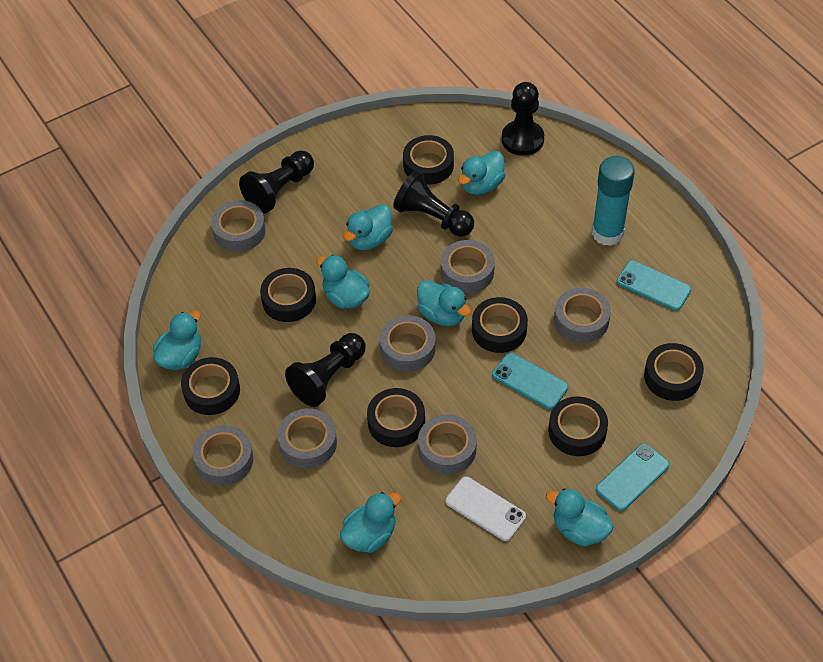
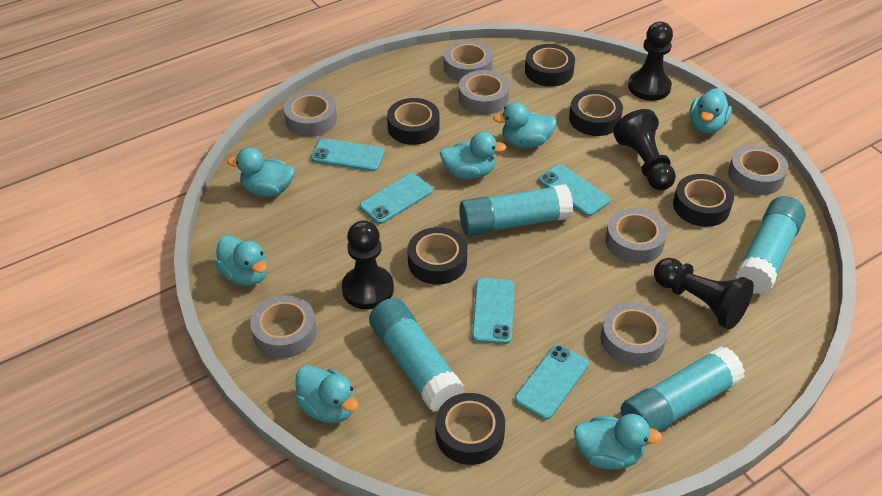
black tape: [181,357,240,415] [260,268,316,322] [367,388,425,447] [403,135,454,185] [472,297,528,353] [548,396,608,456] [644,343,704,401] = 7 -> [387,98,440,145] [407,227,467,284] [436,393,505,465] [525,44,575,87] [569,90,623,136] [673,174,734,227] = 6
turquoise glue stick: [592,156,635,246] = 1 -> [369,298,464,412] [459,184,573,236] [621,346,745,432] [735,196,806,294] = 4
turquoise phone: [492,353,569,409] [596,443,670,511] [617,260,691,311] = 3 -> [311,138,385,171] [360,173,433,224] [472,278,514,344] [515,345,589,420] [538,164,610,216] = 5
white phone: [446,477,526,541] = 1 -> none = 0

